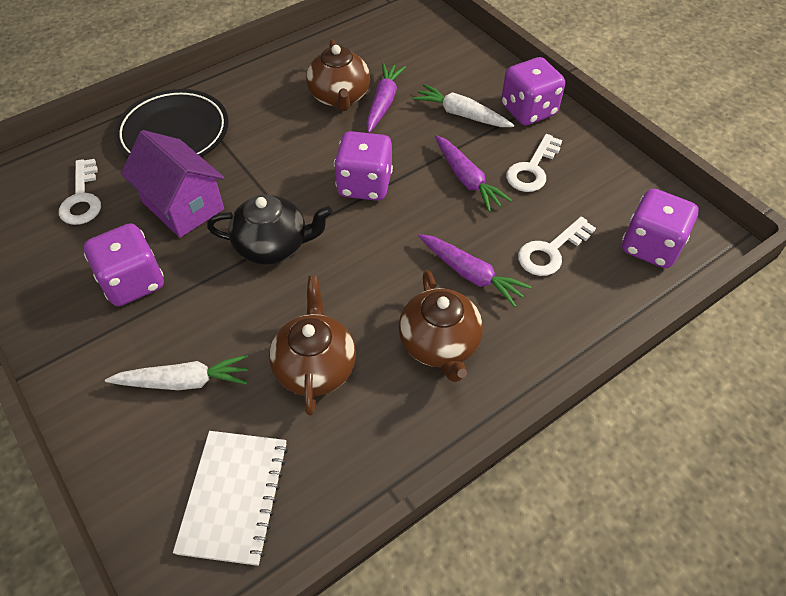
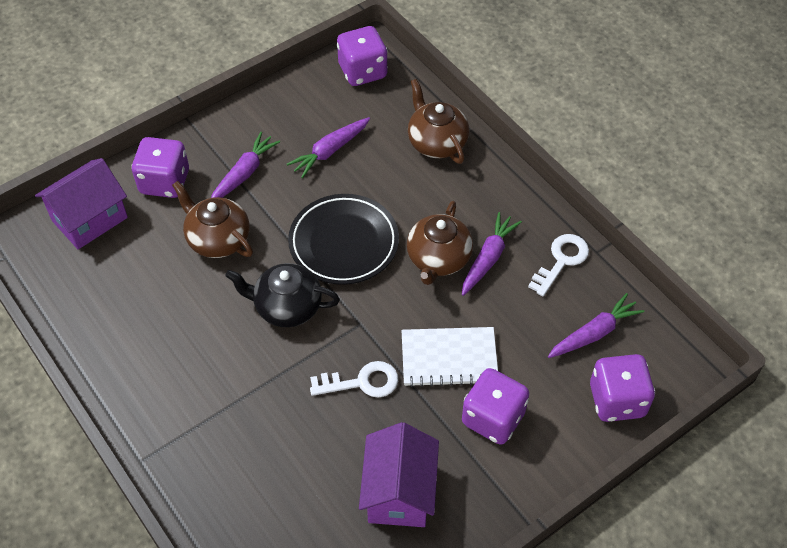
purple carrot: [366,63,406,133] [418,234,531,307] [435,135,512,212] = 3 -> [211,132,280,198] [287,117,370,178] [462,212,522,296] [548,293,644,358] = 4
purple house: [121,130,224,238] = 1 -> [35,158,128,249] [359,422,439,527] = 2
white carrot: [105,355,248,390] [413,84,514,127] = 2 -> none = 0
white key: [59,159,101,225] [506,134,562,192] [518,217,596,276] = 3 -> [310,361,398,398] [528,234,589,296] = 2

